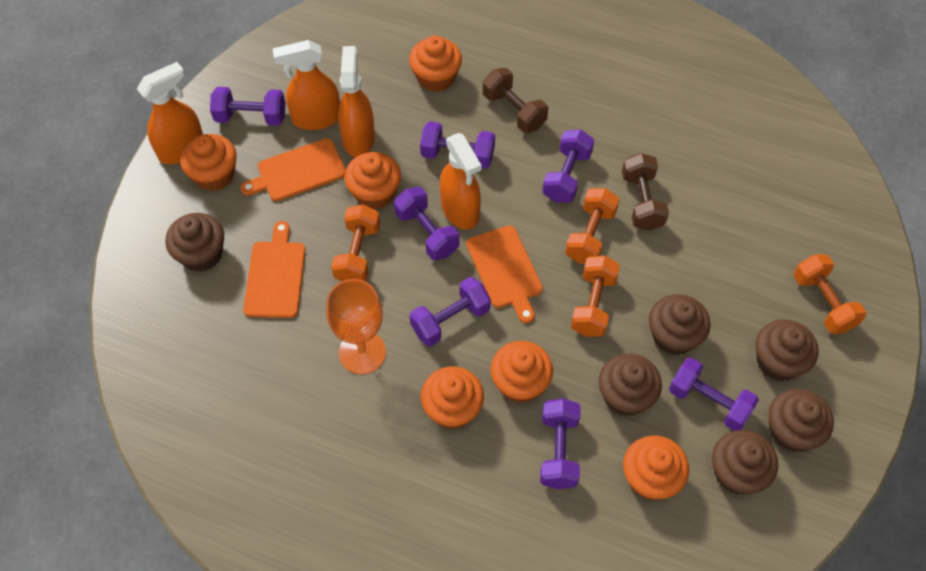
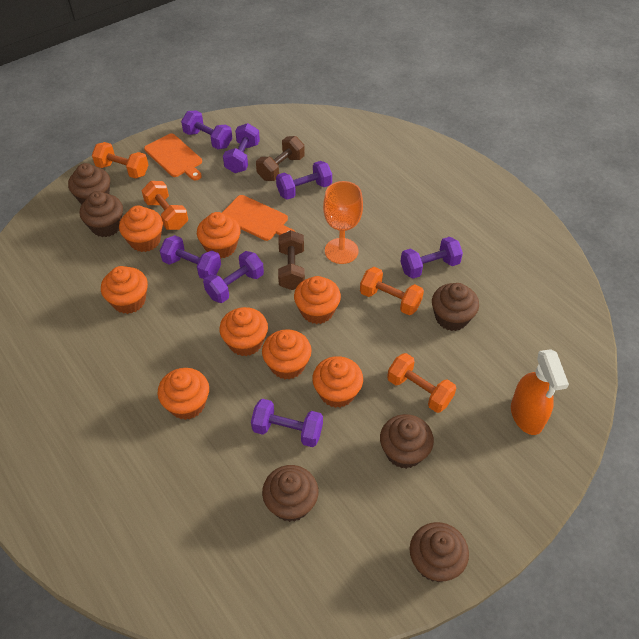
orange cupcake: [180,134,237,191] [345,152,401,209] [409,36,462,92] [421,366,484,429] [490,341,553,403] [623,436,689,500] = 6 -> [101,266,148,314] [119,206,163,252] [158,368,209,420] [197,212,241,259] [219,307,268,356] [262,329,312,380] [294,276,341,324] [312,356,363,408] = 8
orange cutting board: [240,138,346,201] [243,221,306,318] [466,225,543,323] = 3 -> [144,133,202,180] [222,195,295,241] = 2
orange spray bottle: [137,62,203,164] [273,40,340,130] [338,46,375,157] [440,133,481,230] = 4 -> [511,349,569,435] = 1

